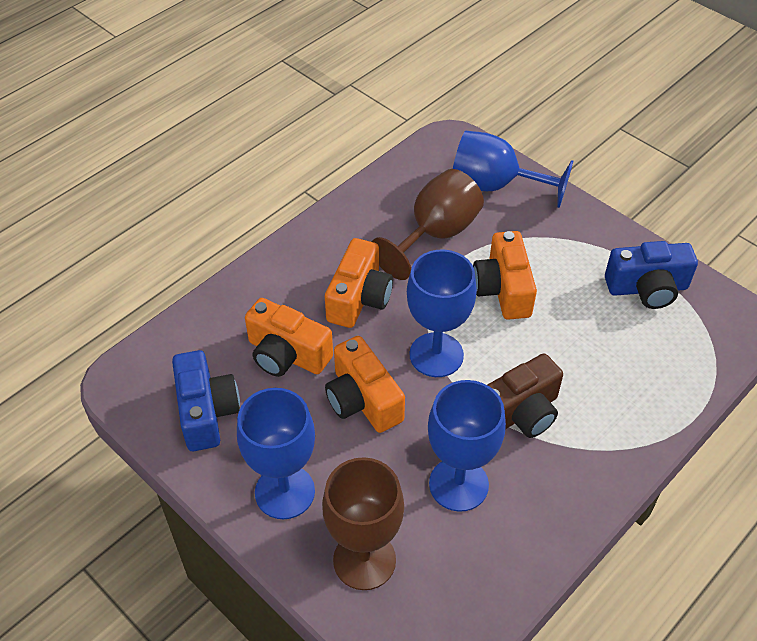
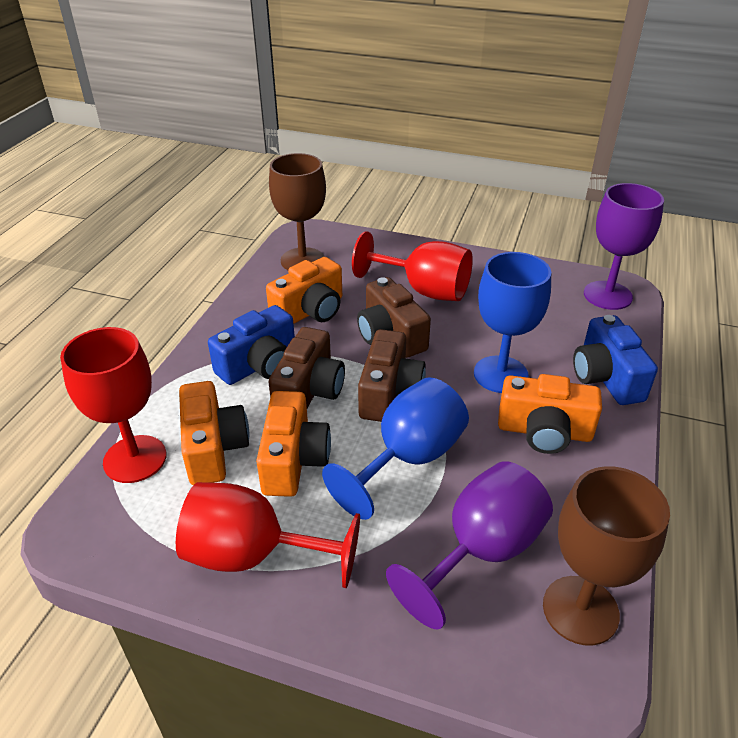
blue goblet: [237,388,315,519] [407,249,477,377] [428,380,506,512] [453,131,573,208] = 4 -> [322,377,469,520] [474,252,551,393] = 2
brown camera: [487,353,563,438] = 1 -> [269,327,345,408] [357,277,431,358] [358,329,426,422] = 3
purple goblet: none = 0 -> [386,461,553,629] [584,183,664,310] = 2
red goblet: none = 0 -> [60,327,167,483] [176,482,360,588] [352,231,473,301] = 3

